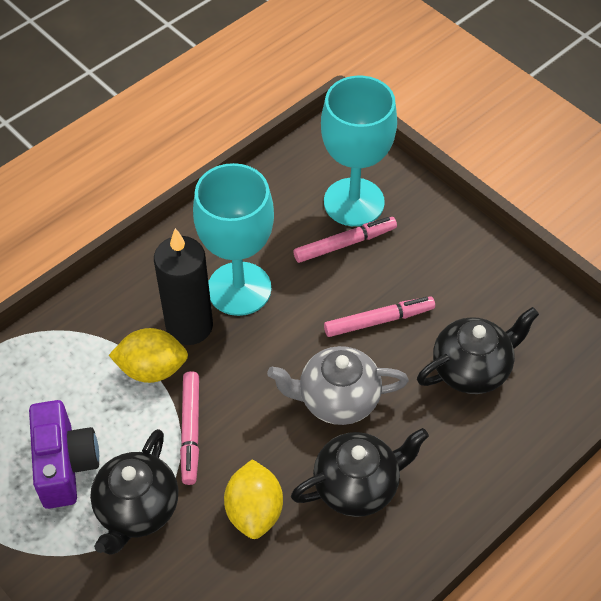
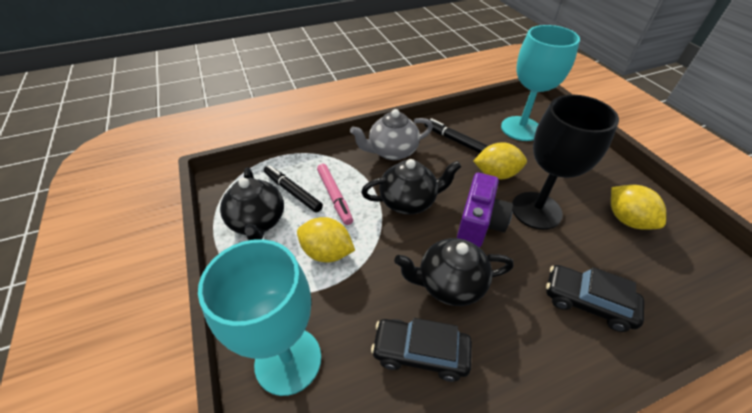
black candle: [154,228,213,345] = 1 -> none = 0
black car: none = 0 -> [371,318,472,382] [546,265,644,332] = 2
black goblet: none = 0 -> [512,95,619,230] = 1
black marker: none = 0 -> [264,165,323,213] [424,118,488,153] = 2
pink marker: [180,371,199,485] [294,217,397,263] [324,296,435,337] = 3 -> [317,164,353,225] = 1
yellow lemon: [109,328,188,383] [224,459,283,539] = 2 -> [297,217,355,262] [473,142,527,179] [611,185,666,230] = 3

